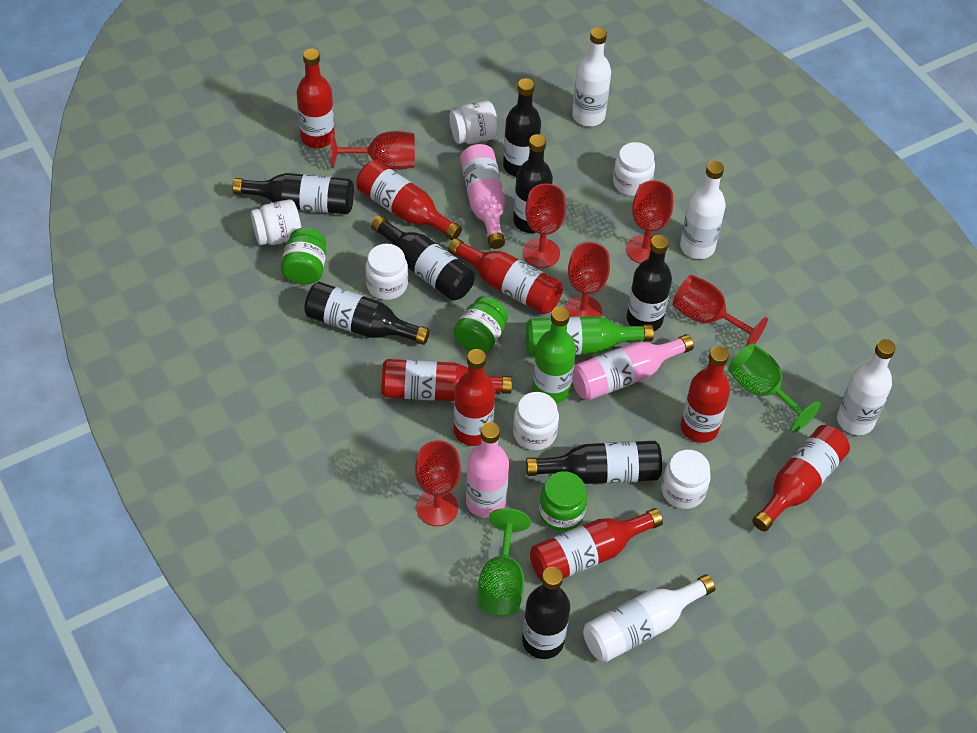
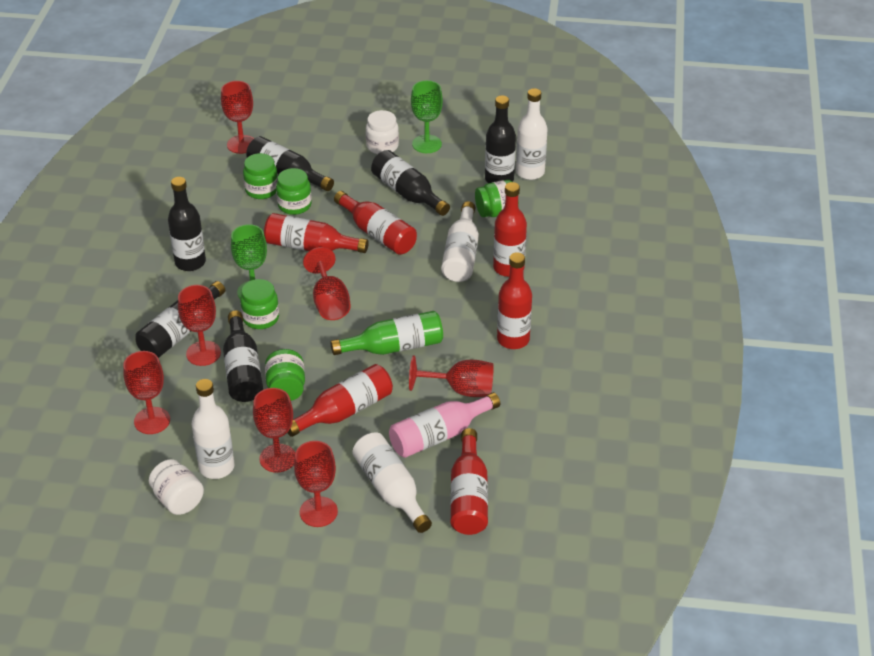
black bottle: [232,173,354,214] [304,282,430,345] [371,216,475,301] [503,78,541,177] [513,134,553,233] [522,567,570,659] [526,441,662,484] [627,235,672,331] = 8 -> [136,281,225,358] [168,177,206,271] [223,310,263,402] [246,136,334,191] [371,150,450,216] [485,95,516,183] = 6
green bottle: [526,316,654,356] [533,307,576,404] = 2 -> [330,311,443,355] = 1
green jar: [281,228,326,285] [454,296,508,354] [539,471,587,531] = 3 -> [240,279,279,329] [243,153,278,199] [265,349,305,401] [276,168,312,215] [475,180,519,217] = 5
pink bottle: [460,144,505,249] [466,422,509,518] [572,334,694,401] = 3 -> [389,392,500,458] = 1
red bottle: [297,49,335,148] [356,160,462,240] [381,359,512,401] [448,238,563,314] [454,349,495,446] [530,508,663,581] [681,346,730,443] [752,425,850,532] = 8 -> [264,213,369,253] [288,364,393,437] [334,191,417,255] [450,428,488,535] [493,182,527,277] [497,252,532,349] = 6
red goblet: [330,131,415,170] [415,440,461,526] [523,183,566,268] [565,242,610,317] [626,180,673,264] [673,275,768,346] = 6 -> [123,351,170,434] [178,285,221,366] [221,81,254,154] [253,388,296,473] [294,441,338,527] [303,247,351,320] [409,355,494,397] = 7
white jar: [251,199,301,245] [365,244,408,300] [450,101,498,144] [513,392,559,450] [613,142,655,196] [661,450,711,509] = 6 -> [149,459,204,515] [366,110,399,154] = 2

